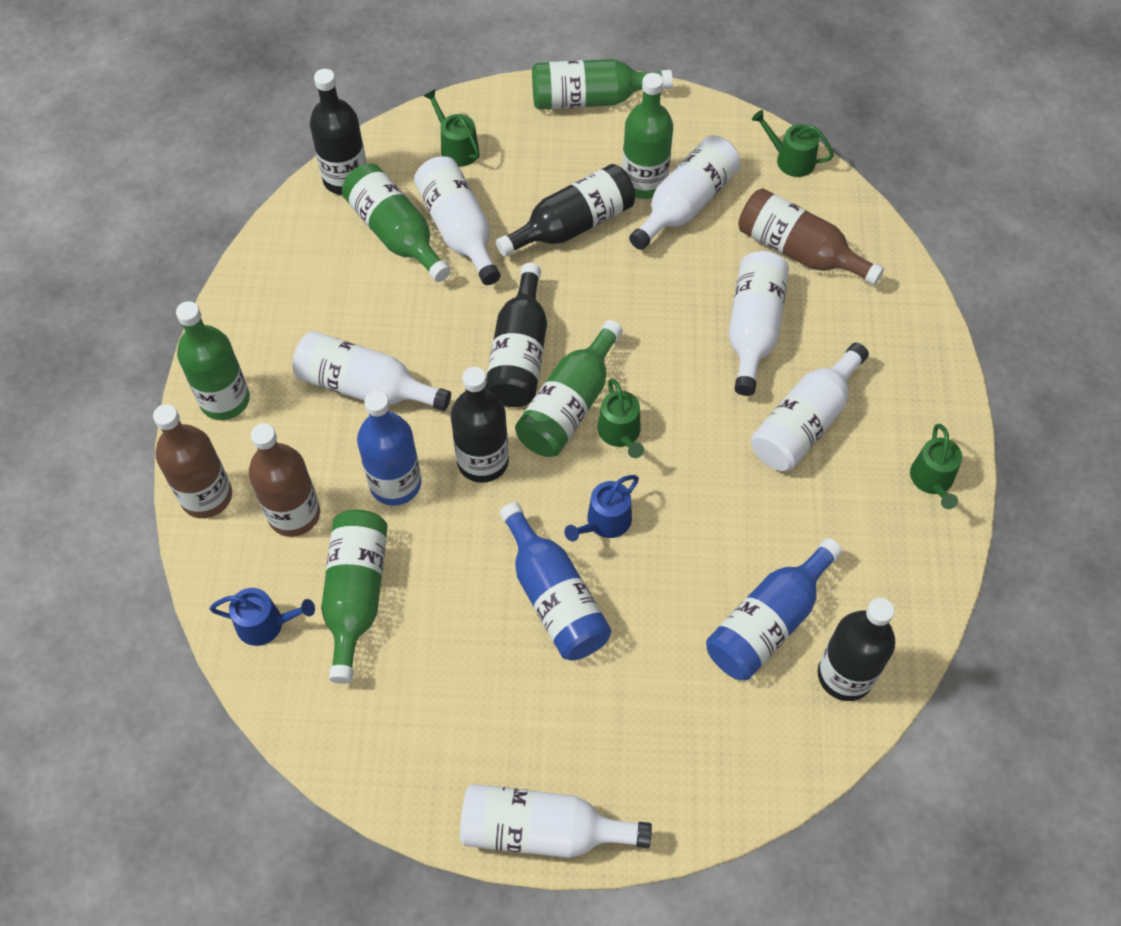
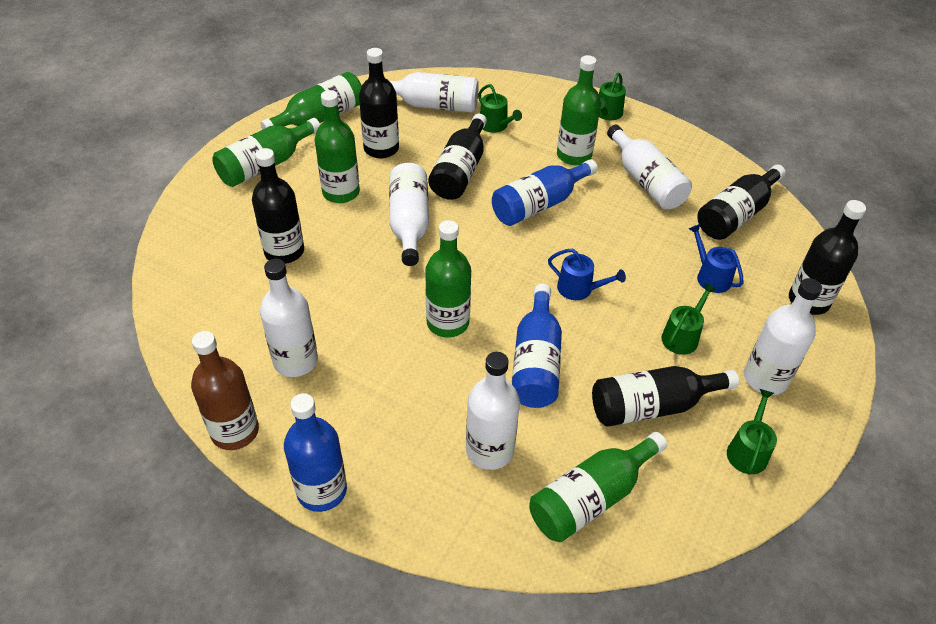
black bottle: [310,69,367,195] [451,367,509,483] [485,263,547,407] [496,164,635,257] [818,598,896,701] = 5 -> [252,148,304,264] [359,48,399,158] [428,114,487,200] [592,366,739,427] [697,165,786,240] [789,200,866,315] = 6
brown bottle: [153,404,232,518] [249,423,320,537] [738,188,884,285] = 3 -> [191,331,259,450] = 1

